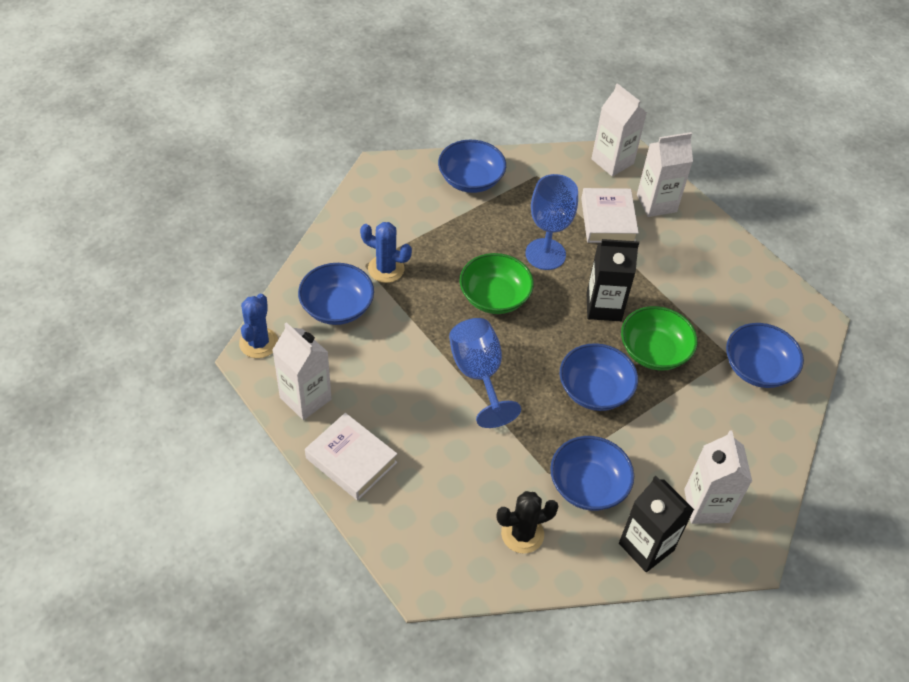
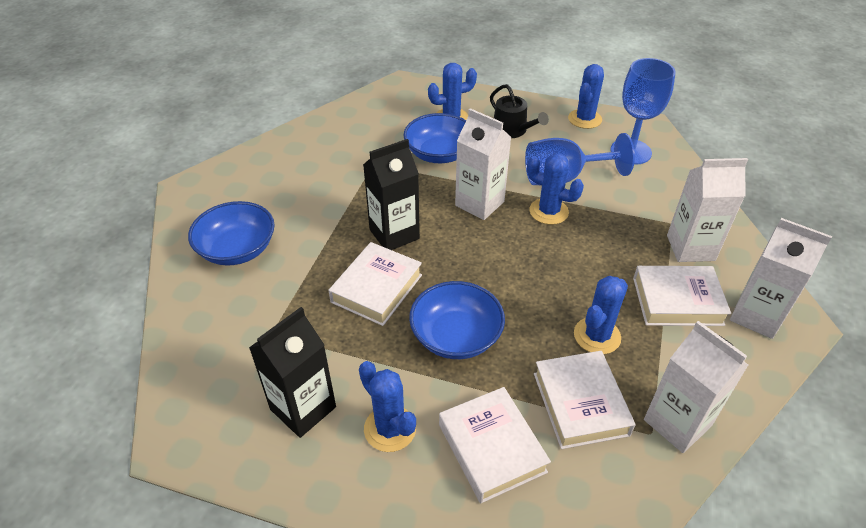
black cactus: [496,491,559,554] = 1 -> none = 0
black watering can: none = 0 -> [490,84,549,138] = 1
blue bowl: [298,263,374,325] [438,140,506,193] [550,436,634,511] [559,343,638,411] [726,323,804,388] = 5 -> [188,201,275,266] [404,113,466,163] [409,281,505,359] = 3
blue cactus: [239,294,278,358] [360,222,412,283] = 2 -> [359,361,416,452] [428,63,477,120] [527,153,584,225] [568,64,604,129] [574,276,628,354] = 5
green bowl: [460,253,534,314] [621,306,698,371] = 2 -> none = 0
white book: [305,413,397,500] [581,188,639,243] = 2 -> [329,242,422,326] [439,387,551,503] [534,351,636,449] [633,266,731,326] = 4

